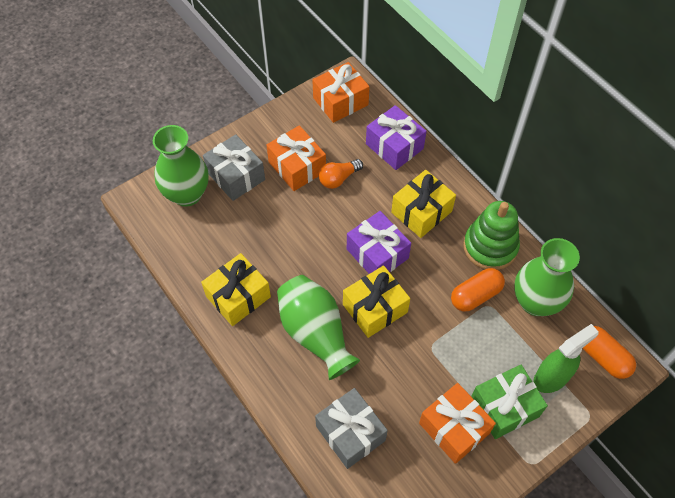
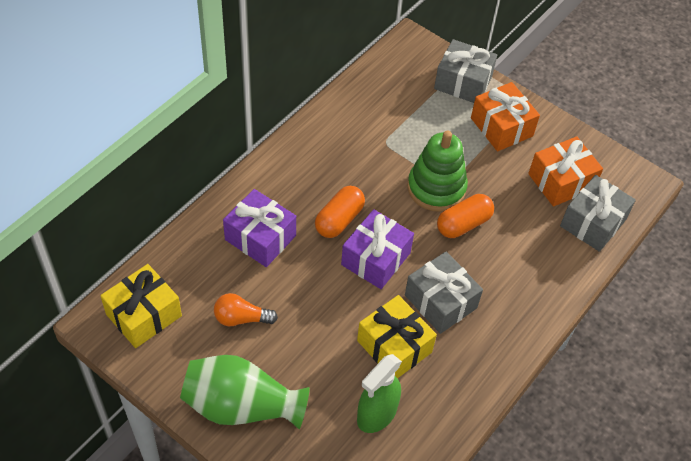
green gift: [471,365,548,439] = 1 -> none = 0
green vase: [153,125,209,207] [277,275,360,380] [514,238,580,316] = 3 -> [180,355,310,429] = 1
grey gift: [203,134,265,201] [315,388,388,469] = 2 -> [405,251,483,334] [434,39,497,103] [560,175,636,252] = 3
orange gift: [266,125,326,191] [312,62,369,123] [419,383,496,464] = 3 -> [471,82,540,151] [528,136,603,207] = 2
yellow gift: [201,253,271,326] [343,265,410,338] [391,170,456,238] = 3 -> [100,264,182,348] [357,295,437,379] = 2

